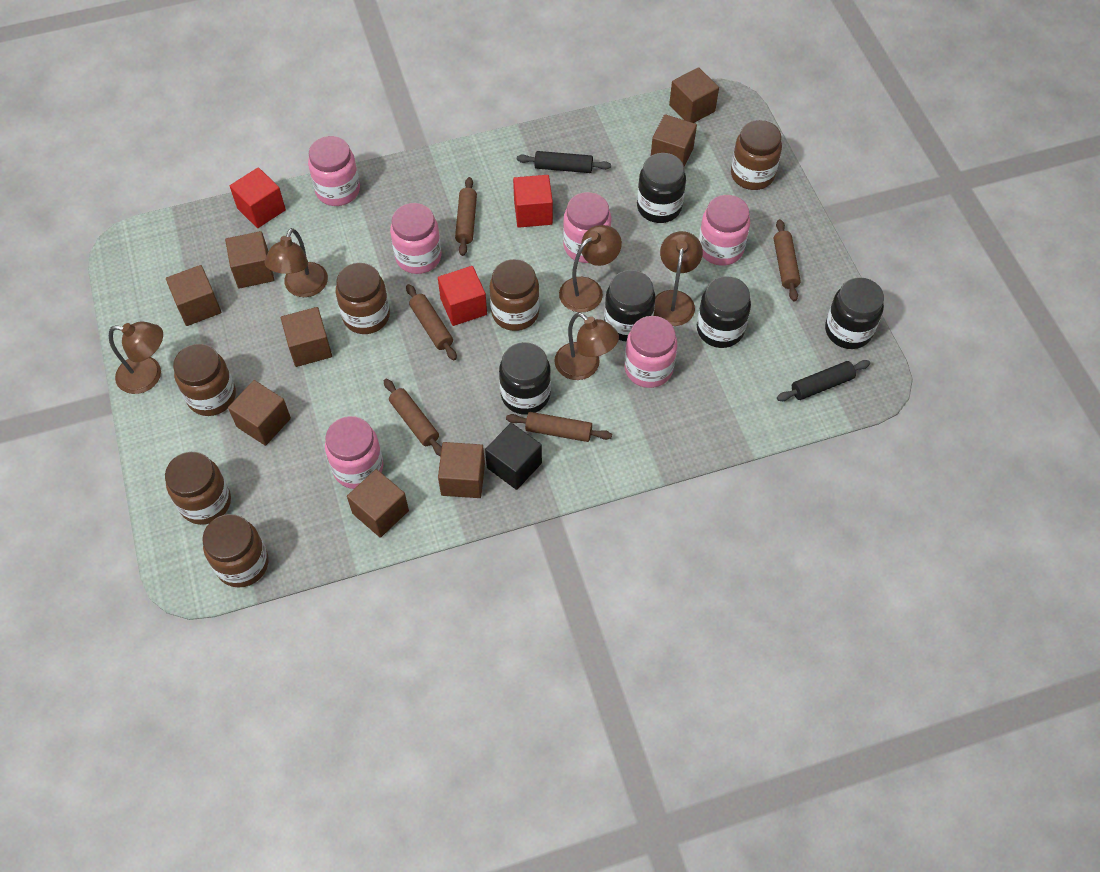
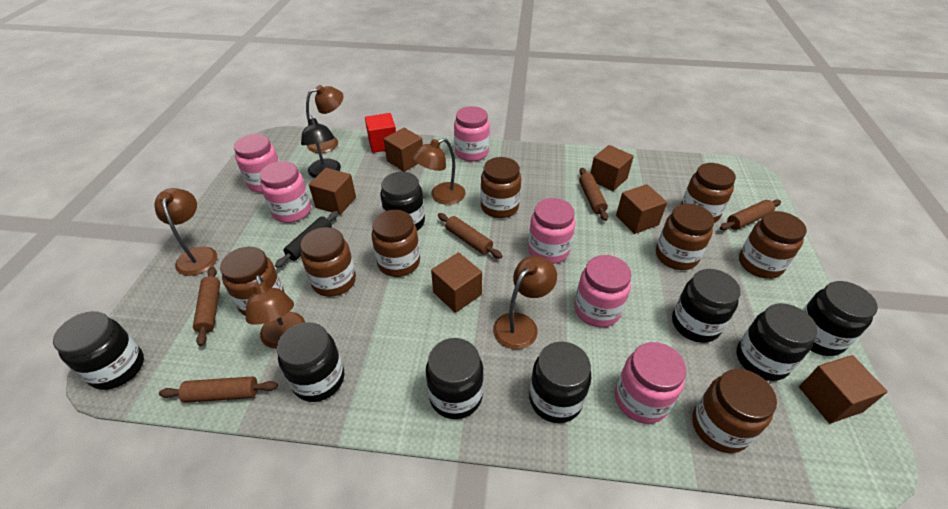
black cube: [485,423,542,490] = 1 -> none = 0
black jar: [499,342,551,415] [604,270,656,342] [637,153,686,223] [697,276,751,348] [825,277,884,349] = 5 -> [53,311,144,390] [277,322,344,402] [380,172,425,231] [426,338,484,419] [529,342,592,423] [672,269,741,343] [737,303,818,381] [803,281,878,356] = 8
black lamp: none = 0 -> [301,115,341,178] = 1
black rolling pin: [517,151,611,173] [777,360,870,401] = 2 -> [275,211,338,268] = 1
brown cube: [166,265,222,326] [225,231,274,289] [228,380,291,446] [281,307,332,367] [347,469,409,538] [438,442,485,498] [651,114,697,167] [669,67,719,123] = 8 -> [309,168,356,215] [384,128,423,172] [431,252,482,313] [591,145,634,191] [616,184,667,234] [799,355,888,424] = 6
brown jar: [165,452,231,525] [173,344,236,416] [202,514,269,588] [336,263,390,334] [490,259,540,331] [731,120,782,190] = 6 -> [220,246,285,316] [301,227,356,297] [372,210,420,277] [480,157,521,218] [656,204,714,270] [681,163,736,223] [692,369,777,453] [739,211,807,279] = 8
red cube: [230,167,286,228] [438,266,487,326] [513,175,553,228] = 3 -> [365,113,396,153] = 1

